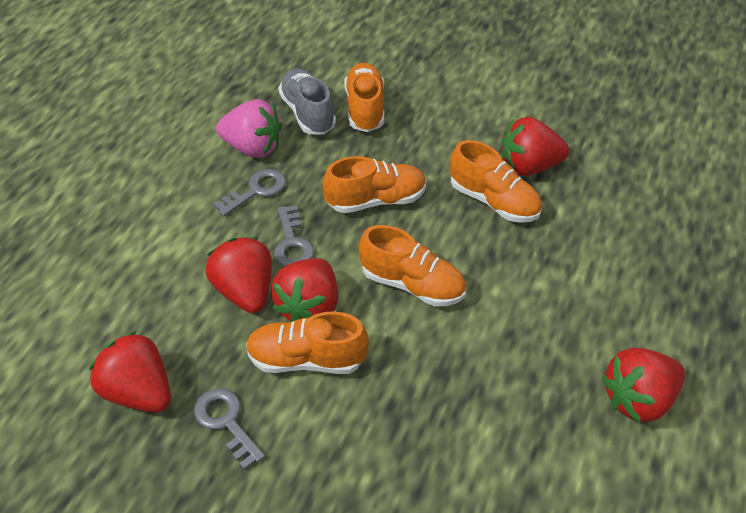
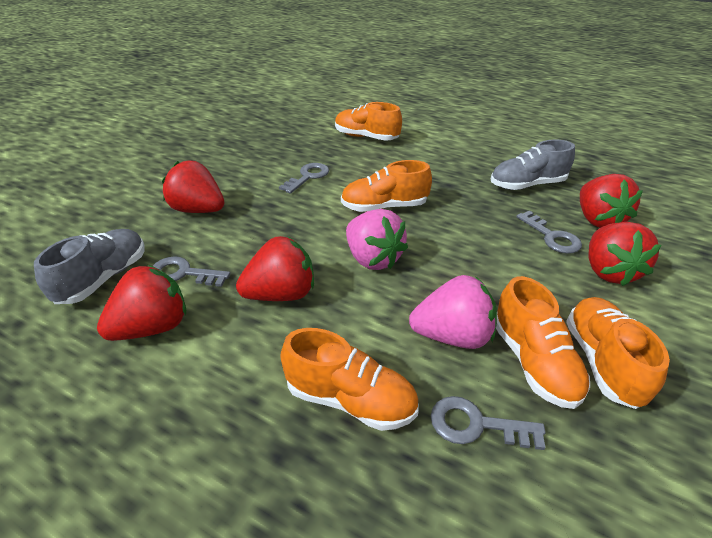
grey key: [194,388,265,470] [213,169,286,216] [274,205,314,267] = 3 -> [153,256,230,287] [279,163,329,194] [431,396,546,450] [516,211,582,254] = 4
grey shoe: [278,68,336,134] = 1 -> [34,229,145,304] [491,140,575,190] = 2
pink strawberry: [216,99,282,158] = 1 -> [346,209,408,270] [409,275,497,349] = 2

